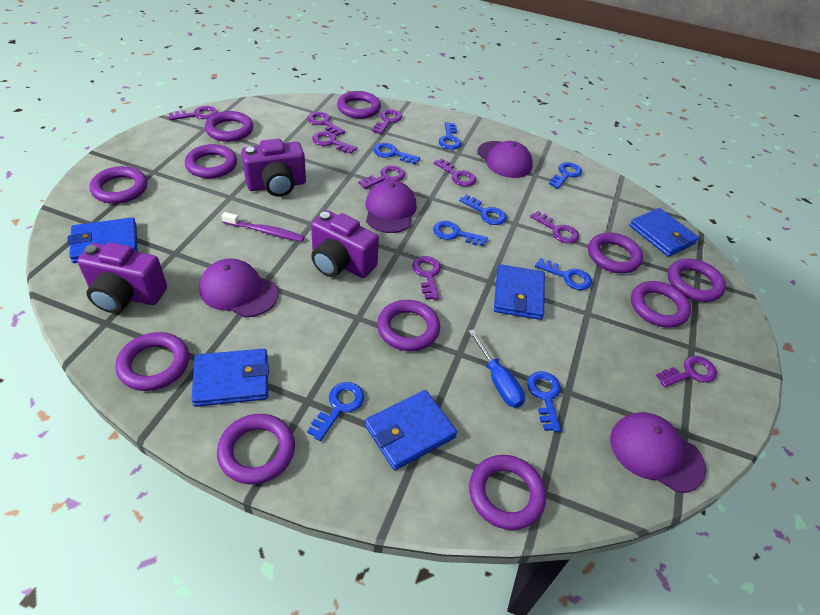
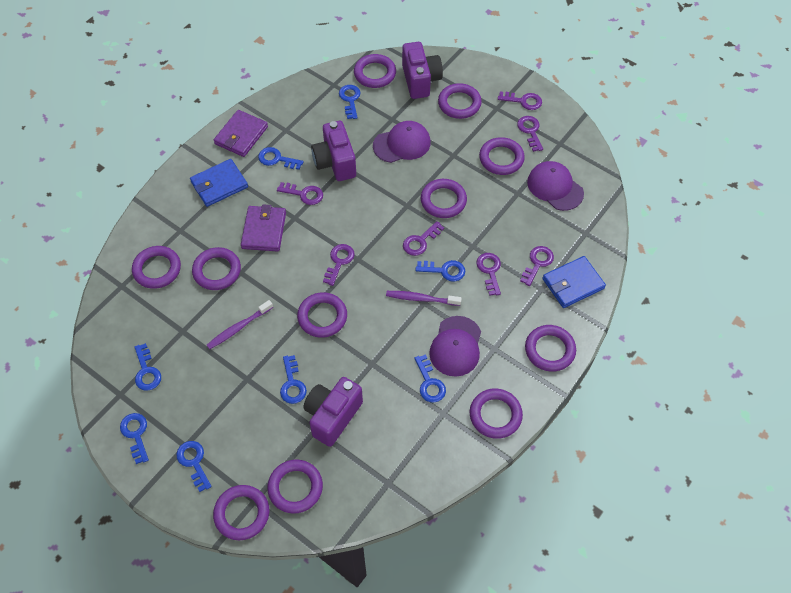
blue screwdriver: [468,329,525,408] = 1 -> none = 0
blue wallet: [67,217,138,263] [191,349,269,407] [365,390,457,470] [494,264,545,320] [629,208,699,257] = 5 -> [190,159,248,207] [542,256,606,308] = 2
purple cap: [199,258,279,317] [366,180,417,233] [477,141,533,178] [610,412,706,493] = 4 -> [373,121,431,163] [429,316,481,377] [527,161,584,211] = 3
purple key: [169,106,218,120] [307,112,345,136] [312,131,357,154] [359,166,405,189] [372,109,402,134] [412,256,441,300] [434,158,476,187] [530,211,579,244] [656,356,717,387] = 9 -> [277,182,323,205] [323,244,355,286] [403,221,444,256] [476,253,501,296] [498,92,542,110] [517,116,543,152] [520,246,554,286] = 7
purple toothbrush: [222,212,305,242] = 1 -> [207,300,273,349] [386,291,462,306] = 2
purple wallet: none = 0 -> [214,110,268,157] [241,204,286,251] = 2

